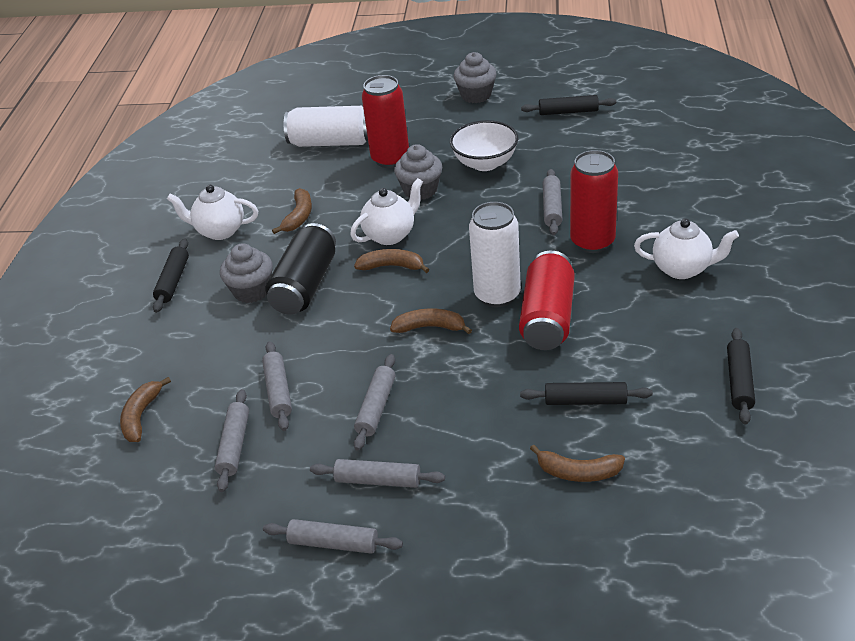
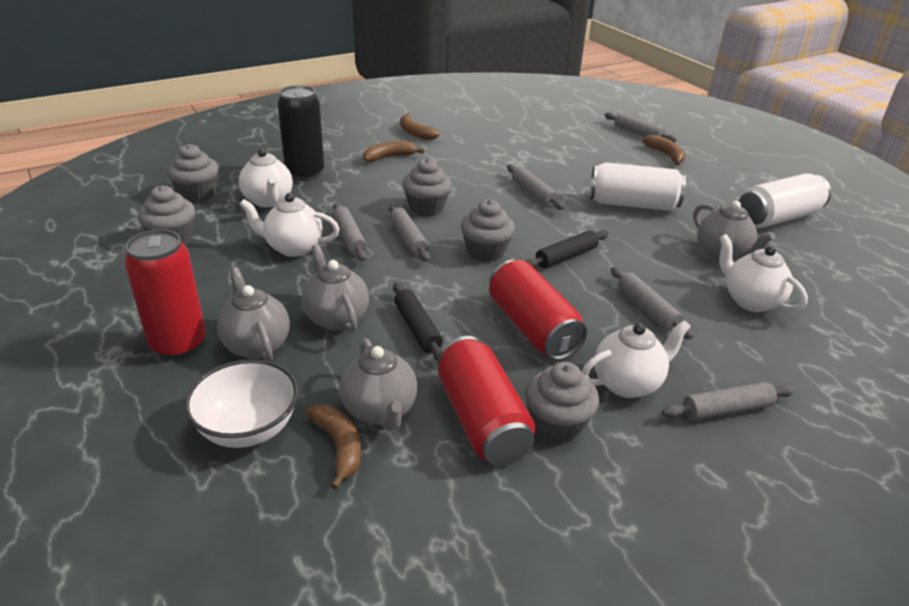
black rolling pin: [153,239,189,313] [520,382,653,405] [521,95,616,115] [727,328,755,425] = 4 -> [393,282,443,361] [526,230,609,268] = 2
brown banana: [120,377,171,442] [272,188,312,234] [354,249,430,273] [390,308,472,334] [530,444,625,482] = 5 -> [306,404,361,490] [363,141,425,162] [400,113,440,140] [642,135,685,165] = 4
grey cupcake: [220,243,273,303] [394,144,442,200] [454,52,497,103] = 3 -> [138,185,195,245] [167,144,218,202] [402,158,452,216] [461,199,515,262] [525,362,599,443] = 5
grey teapot: none = 0 -> [217,267,290,362] [302,244,369,333] [340,338,417,431] [693,201,775,261] = 4
white teapot: [167,184,258,240] [350,178,423,245] [634,218,739,279] = 3 -> [239,149,293,207] [240,193,340,257] [582,320,691,398] [719,234,808,312] = 4

